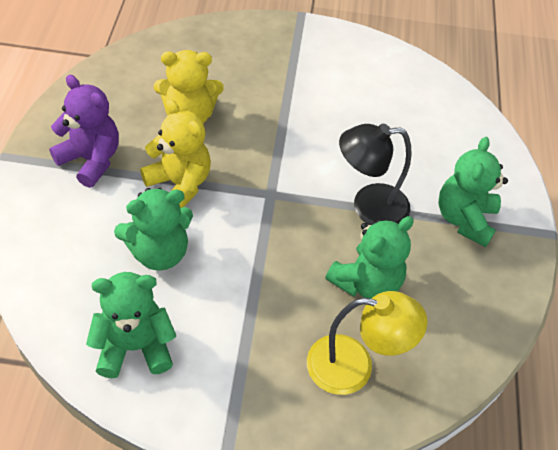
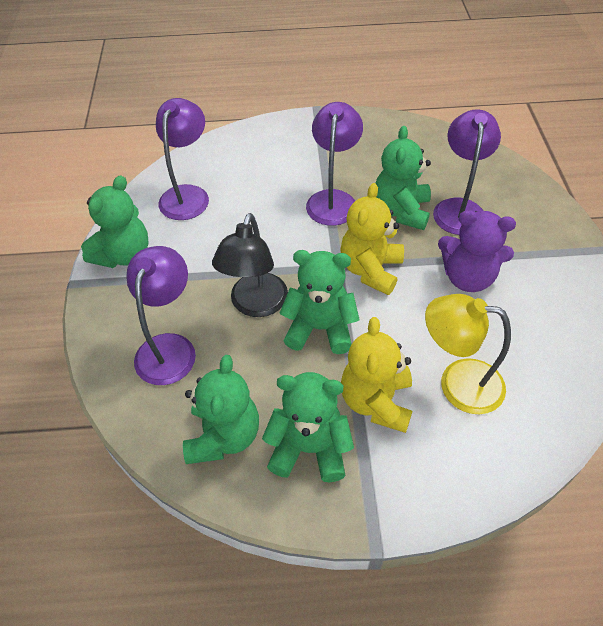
green teddy bear: [86,272,176,378] [114,188,193,271] [325,216,414,299] [438,137,508,247] = 4 -> [81,175,149,268] [183,355,259,464] [262,372,354,482] [279,250,360,354] [376,126,431,230] = 5
purple lamp: none = 0 -> [127,246,196,385] [156,98,209,220] [306,102,363,226] [433,109,501,235] = 4

